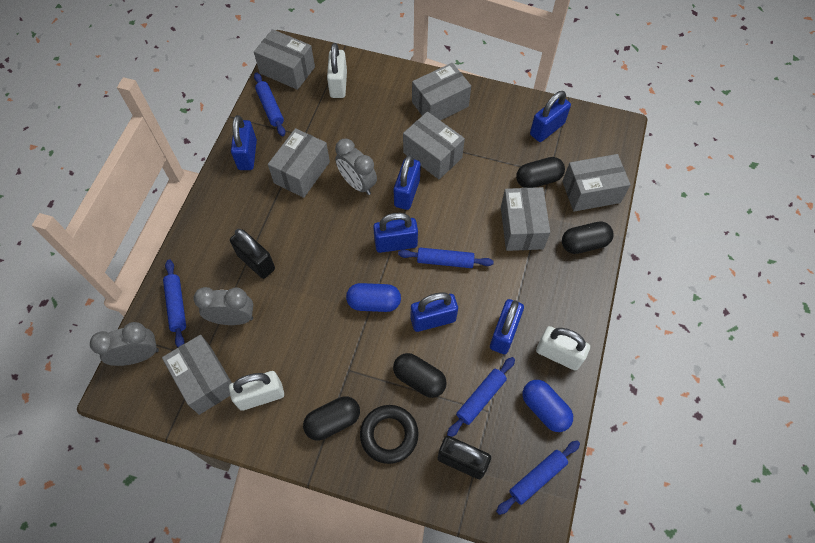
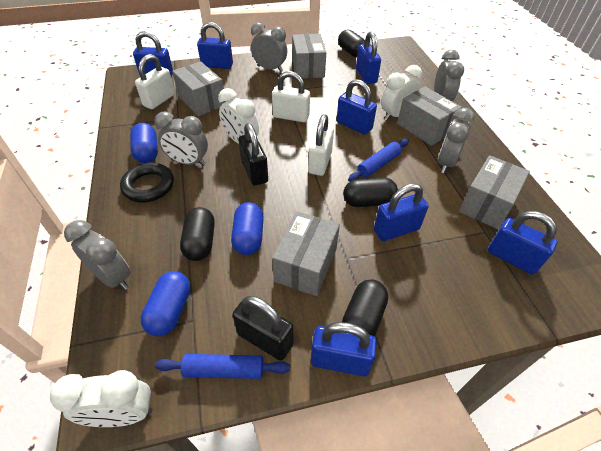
blue capsule: [346,283,401,312] [522,380,573,432] = 2 -> [130,123,158,163] [141,271,191,336] [231,202,264,255] = 3
blue padlock: [231,115,257,170] [373,213,418,253] [394,155,421,210] [411,292,458,332] [490,299,524,354] [530,91,571,142] = 6 -> [133,31,173,76] [197,22,233,69] [311,322,377,377] [337,79,377,135] [356,31,381,84] [374,183,429,241] [488,211,557,274] = 7
blue rolling pin: [163,259,186,347] [254,72,285,136] [398,247,494,268] [447,357,515,437] [496,441,580,515] = 5 -> [155,354,290,379] [348,138,409,182] = 2
grey box: [162,335,232,415] [254,29,315,90] [268,128,330,198] [403,112,465,179] [412,63,471,120] [501,187,550,251] [562,154,631,212] = 7 -> [172,61,226,116] [272,211,340,296] [292,33,326,79] [397,87,462,146] [459,155,530,229] = 5
grey clock: [90,322,159,366] [193,287,253,325] [335,139,377,195] = 3 -> [64,220,130,290] [154,112,208,166] [251,22,287,72] [434,50,464,101] [438,108,475,173] = 5
white clock: none = 0 -> [50,370,152,427] [218,88,259,144] [381,65,422,121] = 3

